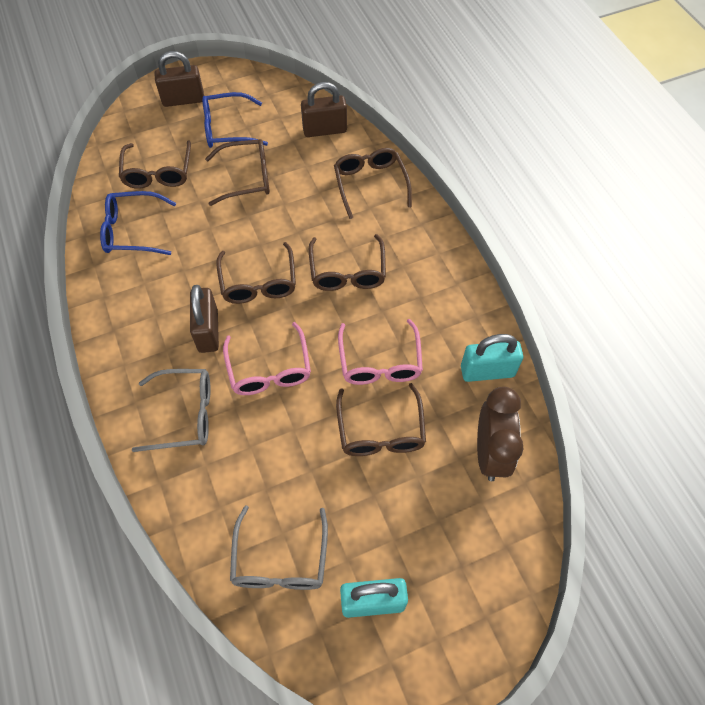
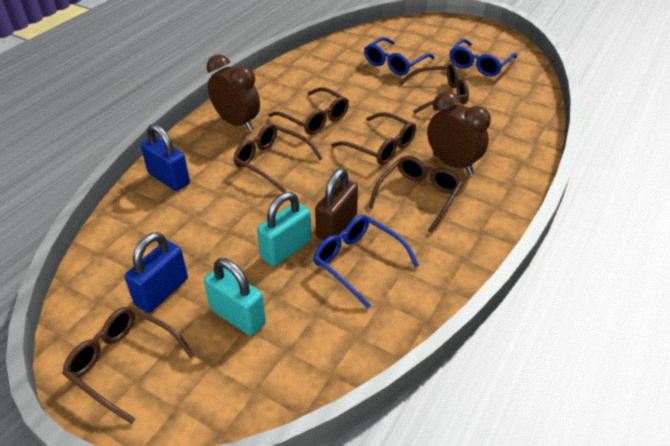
blue glasses: [100,191,176,255] [202,92,268,148] = 2 -> [313,215,419,309] [364,37,434,76] [450,39,517,77] = 3
blue padlock: none = 0 -> [125,232,188,313] [141,124,190,191] = 2
brown clock: [477,387,523,481] = 1 -> [207,54,260,132] [427,91,491,175] = 2
brown padlock: [155,51,204,107] [190,285,219,353] [301,82,347,137] = 3 -> [315,168,358,240] = 1
grey glasses: [132,369,211,452] [230,506,328,590] = 2 -> none = 0
pink glasses: [223,322,311,395] [338,319,423,385] = 2 -> none = 0

